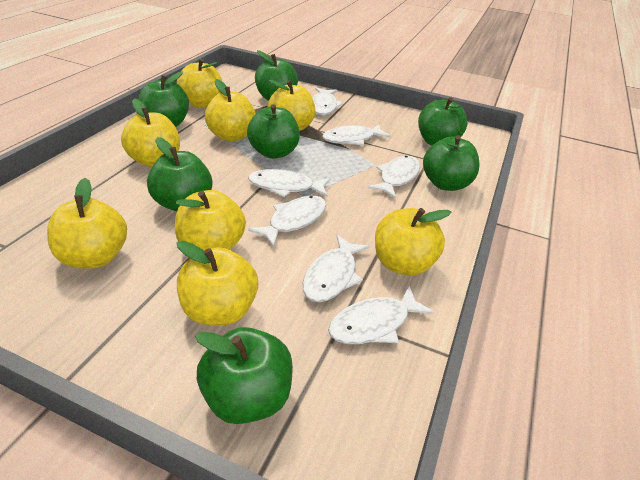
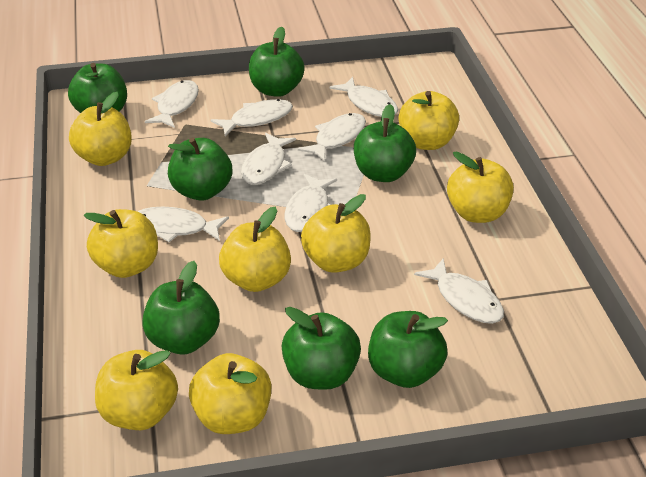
white fish: [248,169,331,197] [248,195,326,247] [303,234,370,302] [312,88,343,115] [322,124,391,145] [328,286,435,344] [368,156,420,199] = 7 -> [137,207,229,242] [145,80,199,128] [210,99,293,137] [241,133,296,185] [285,174,337,232] [298,113,366,162] [329,77,398,117] [414,259,504,324] = 8

